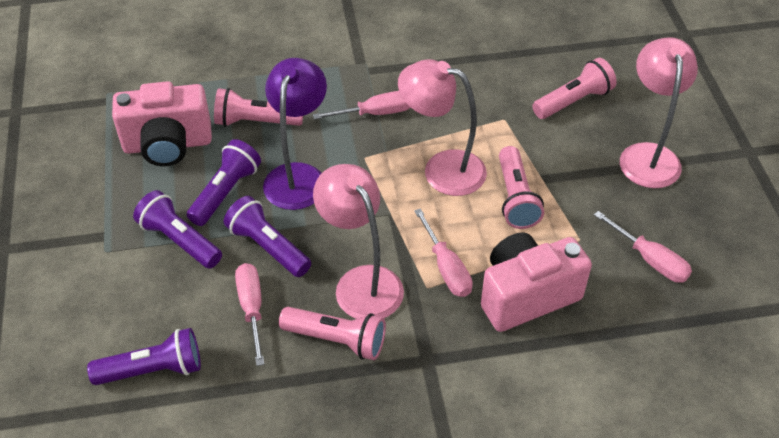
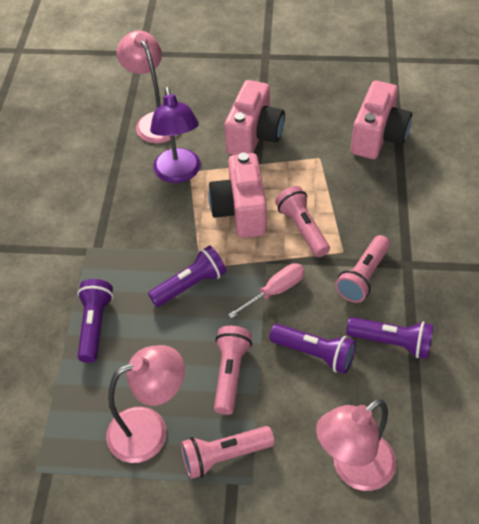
pink camera: [112,81,212,166] [481,232,592,332] = 2 -> [208,153,267,238] [225,80,285,155] [351,81,412,159] = 3
pink screwdriver: [235,263,264,366] [313,91,410,119] [414,208,473,297] [594,211,692,283] = 4 -> [228,263,305,319] = 1

